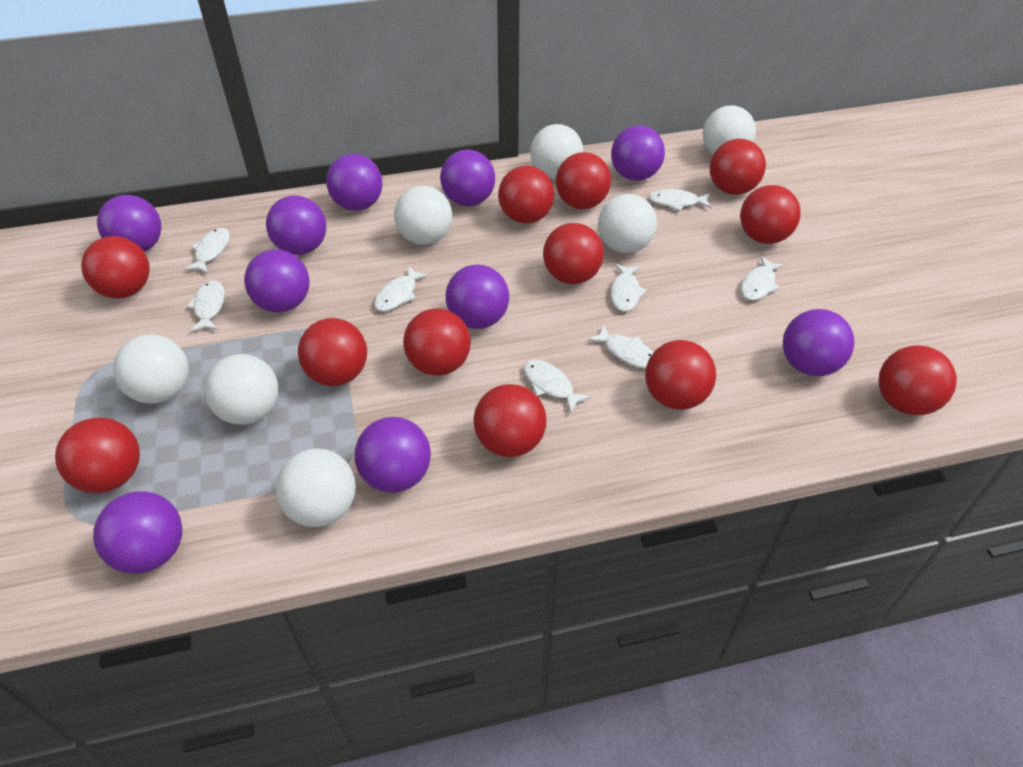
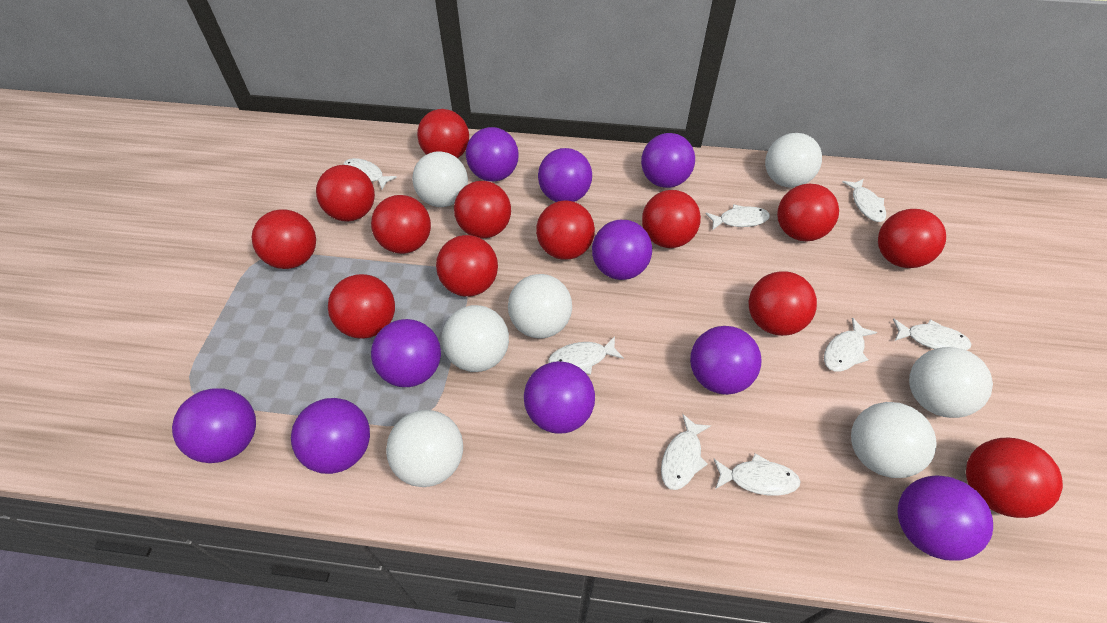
red ball: [55,418,140,493] [81,236,150,299] [298,318,367,386] [403,309,471,376] [473,384,546,457] [498,166,554,223] [543,223,604,284] [556,152,611,209] [645,340,716,410] [710,139,766,195] [740,185,801,244] [879,345,957,415] = 12 -> [252,209,316,269] [316,165,375,222] [328,274,395,339] [371,195,431,254] [417,109,469,158] [436,235,498,297] [454,181,511,238] [536,200,595,260] [642,190,701,248] [748,271,817,336] [777,184,839,242] [878,209,946,268] [966,438,1063,518] = 13

